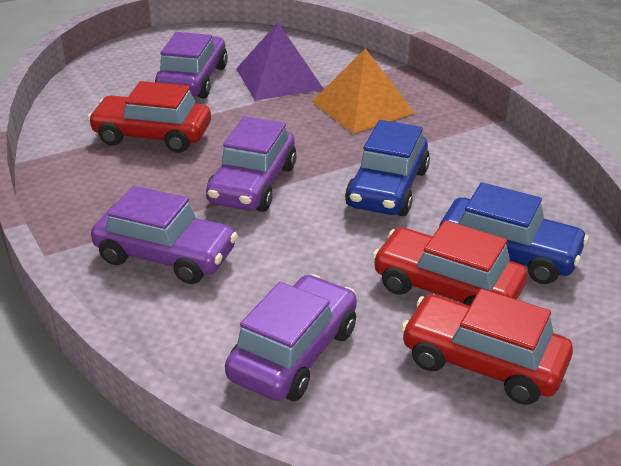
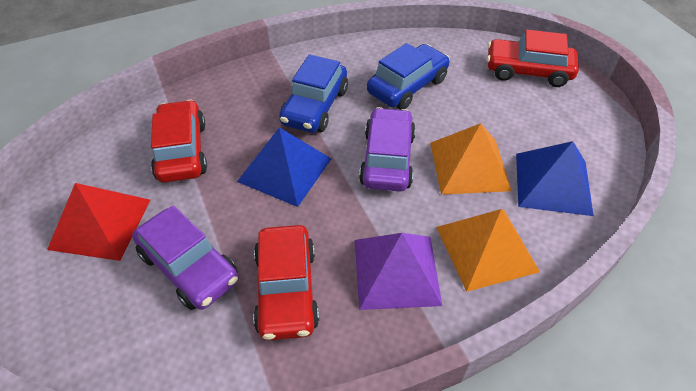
blue pyramid: none = 0 -> [237,127,331,207] [516,141,594,216] = 2
orange pyramid: [312,49,415,134] = 1 -> [430,123,512,195] [436,209,540,292] = 2
purple car: [91,186,238,284] [155,32,228,99] [206,116,297,212] [225,274,357,401] = 4 -> [132,205,239,310] [359,107,416,192] = 2
red pyramid: none = 0 -> [47,183,150,261] = 1

